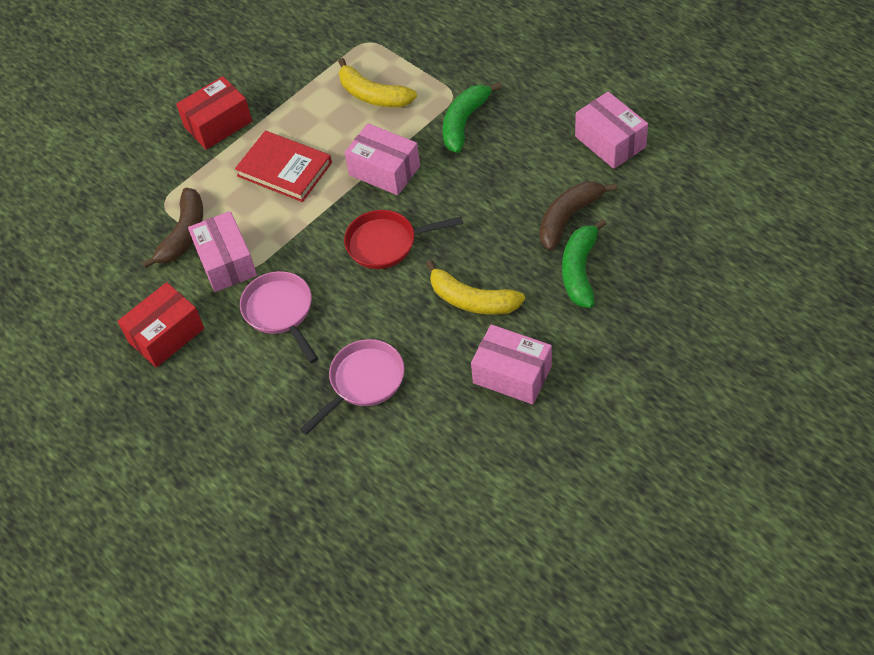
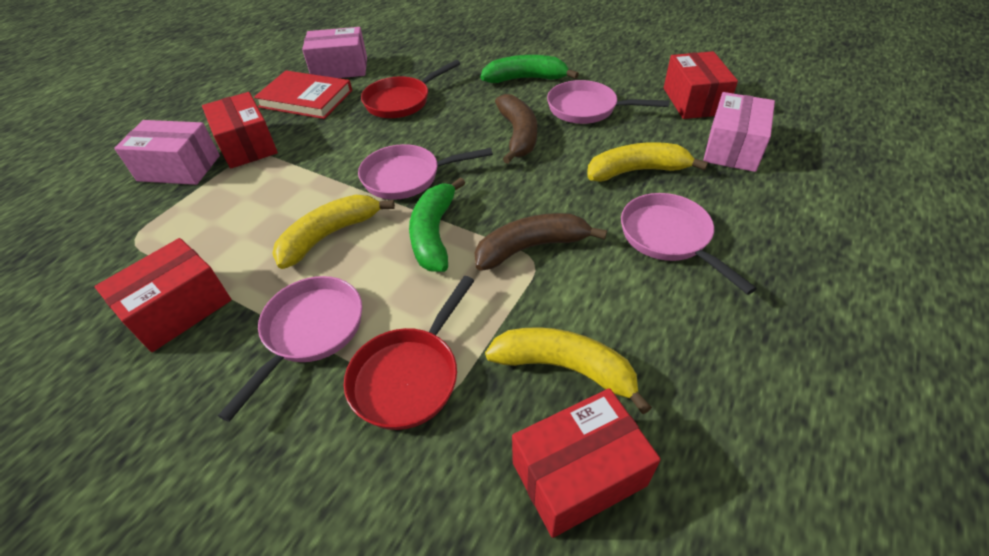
pink box: [188,211,257,292] [345,123,420,195] [471,324,552,404] [575,92,648,169] = 4 -> [114,120,220,185] [302,27,367,78] [703,92,775,172] = 3
pink pan: [240,271,318,363] [300,339,405,435] = 2 -> [218,276,362,422] [358,144,493,200] [547,80,669,124] [621,193,757,295] = 4
red box: [118,282,204,368] [176,76,252,150] = 2 -> [95,238,231,352] [202,92,278,168] [512,388,661,538] [664,51,738,119] = 4
red pan: [344,210,463,269] = 1 -> [344,276,474,430] [361,60,460,118] = 2
yellow banana: [338,58,417,107] [426,260,525,315] = 2 -> [272,195,395,269] [485,327,652,415] [587,142,708,182] = 3

